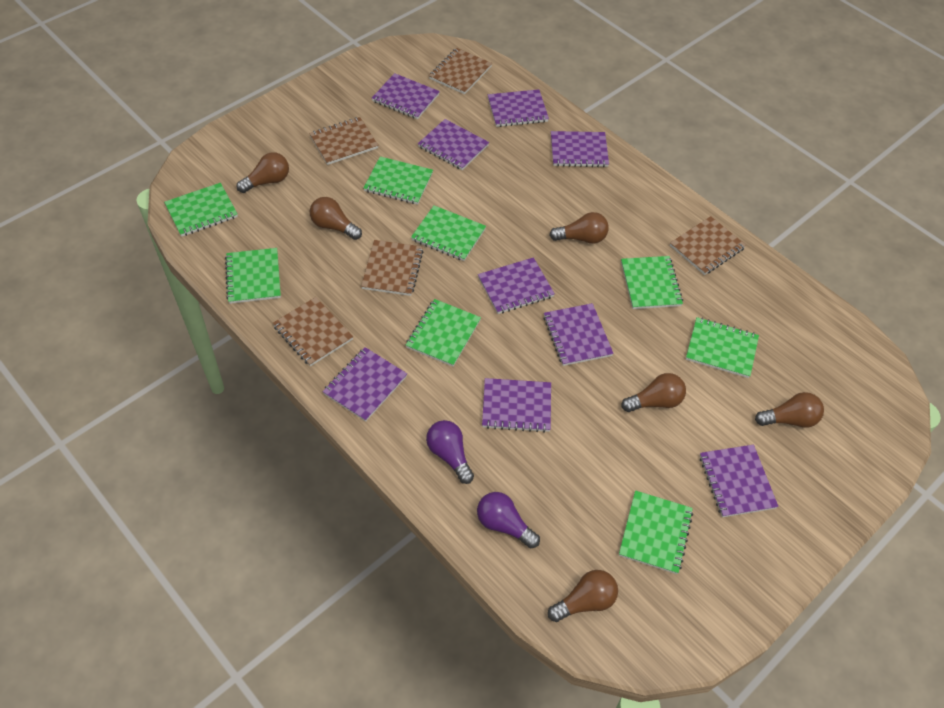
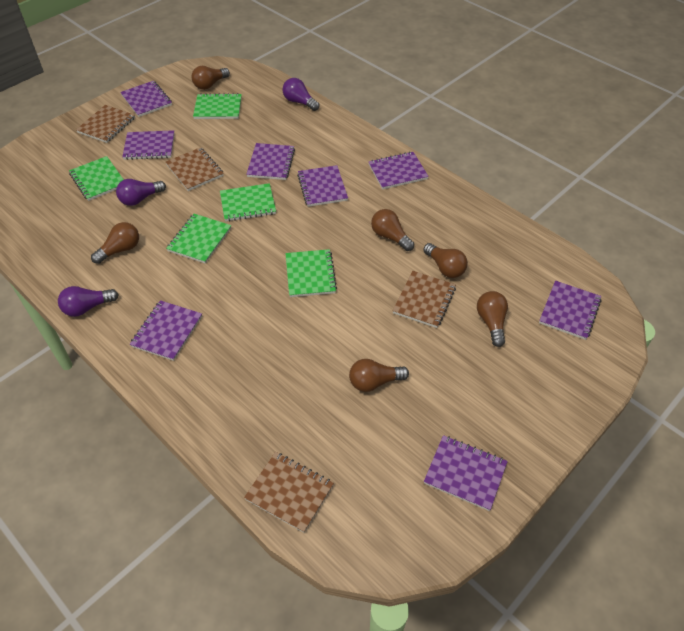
brown notebook: [273,297,353,366] [309,117,379,165] [361,240,423,296] [429,48,492,94] [670,216,746,275] = 5 -> [76,105,135,143] [166,147,224,191] [244,452,334,533] [392,271,456,328] = 4
green notebook: [164,183,238,237] [225,248,281,304] [364,156,433,205] [406,299,481,367] [411,205,486,261] [619,490,693,574] [621,256,683,309] [686,317,759,378] = 8 -> [69,156,124,201] [166,214,231,263] [193,93,242,119] [220,183,276,221] [285,249,337,297] = 5
purple light bulb: [426,420,474,484] [477,492,540,548] = 2 -> [58,286,119,317] [116,179,166,206] [283,78,319,111] = 3
purple notebook: [322,347,407,422] [372,73,440,119] [418,119,489,170] [478,257,555,314] [482,378,551,433] [488,89,549,127] [543,303,614,366] [551,131,609,167] [700,445,779,517] = 9 -> [120,81,172,117] [122,130,175,160] [130,300,202,361] [246,143,295,180] [297,165,348,207] [369,152,429,190] [424,435,508,511] [539,281,602,340] = 8

